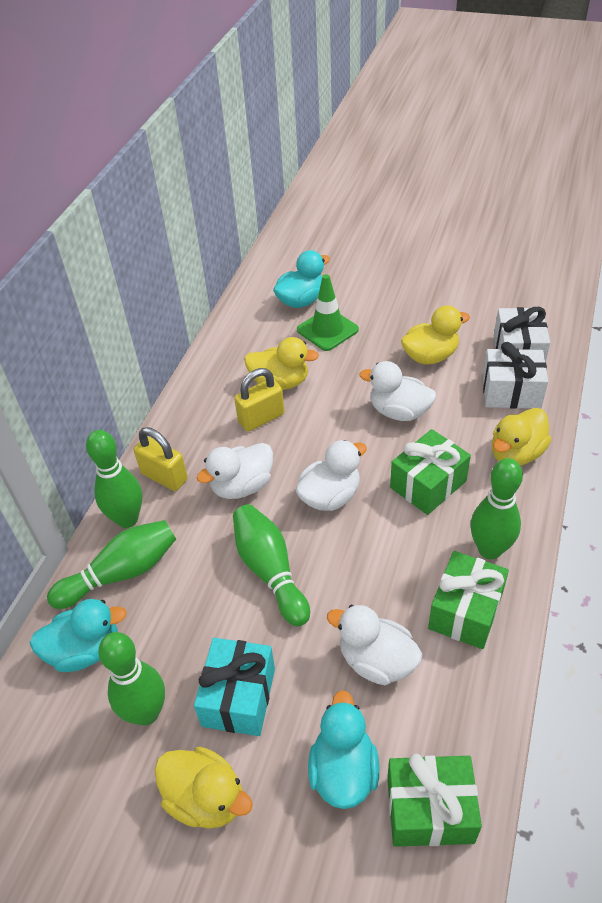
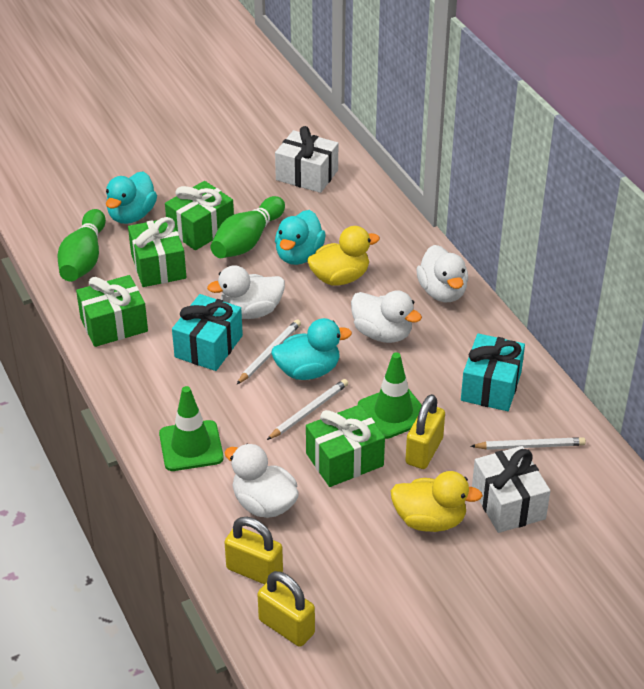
green bowling pin: [47,520,176,609] [86,430,142,528] [98,632,165,726] [233,504,310,627] [470,458,523,559] = 5 -> [57,209,106,282] [211,196,285,258] = 2
green gift: [387,754,482,846] [390,429,471,515] [428,551,509,649] = 3 -> [76,275,148,347] [128,217,186,287] [165,181,234,250] [306,405,385,487] = 4
green traffic cone: [297,274,359,351] = 1 -> [159,386,224,471] [358,353,422,439] = 2
turquoise gift: [194,638,275,736] = 1 -> [172,294,243,371] [461,333,525,411] = 2
white pencil: none = 0 -> [236,319,301,385] [267,379,348,440] [471,437,586,450] = 3
yellow duck: [154,747,253,829] [244,337,319,390] [401,305,470,365] [492,408,551,465] = 4 -> [307,226,380,285] [391,471,483,532] = 2
yellow padlock: [134,427,188,491] [234,368,284,432] = 2 -> [224,517,283,585] [257,571,315,647] [405,394,445,469] = 3

